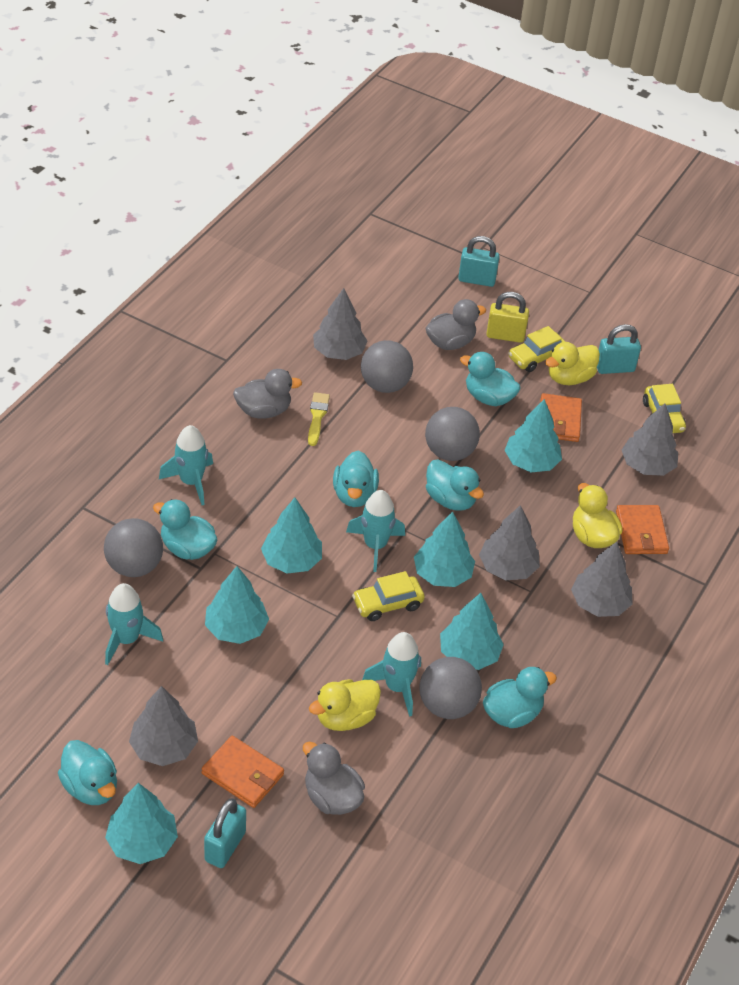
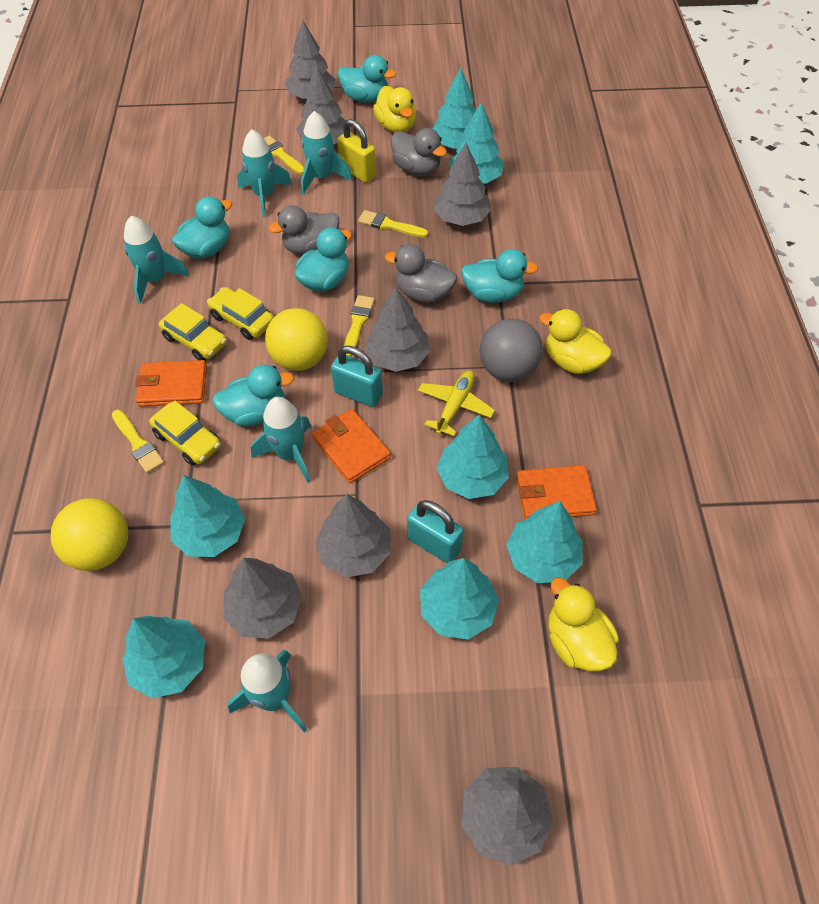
grey ball: [104,518,163,577] [361,340,413,393] [419,657,482,719] [425,407,480,461] = 4 -> [480,318,543,382] = 1
grey tree: [129,686,198,766] [313,288,368,360] [479,505,540,580] [571,542,633,617] [622,404,678,476] = 5 -> [223,558,302,639] [285,20,335,99] [296,66,346,144] [315,494,391,578] [365,287,430,372] [433,143,491,226] [461,767,553,865] = 7
turquoise duck: [58,740,117,805] [153,499,218,560] [333,451,379,507] [426,460,484,511] [460,352,521,406] [483,667,557,728] = 6 -> [172,197,232,259] [212,365,294,427] [295,228,352,292] [338,55,396,103] [461,249,538,303] = 5
turquoise padlock: [204,798,246,868] [458,236,500,287] [597,324,641,374] = 3 -> [331,346,383,407] [407,500,463,563] = 2
turquoise rocket: [105,583,163,665] [159,425,213,505] [346,490,405,572] [362,632,421,717] = 4 -> [124,216,189,304] [227,650,307,732] [237,130,292,217] [251,397,311,483] [301,111,352,195] = 5
turquoise tree: [105,783,178,864] [205,566,269,644] [261,498,322,573] [414,511,475,587] [440,593,504,670] [504,399,562,472] = 6 -> [122,616,205,699] [171,475,245,557] [420,558,499,640] [432,68,476,149] [437,415,509,499] [449,102,504,183] [506,501,583,583] = 7
yellow ball: none = 0 -> [51,498,128,571] [265,308,328,371] = 2
yellow brush: [308,392,330,446] = 1 -> [112,410,164,473] [264,136,305,175] [344,295,375,357] [358,210,428,238] = 4
yellow plane: none = 0 -> [418,371,495,436] = 1

